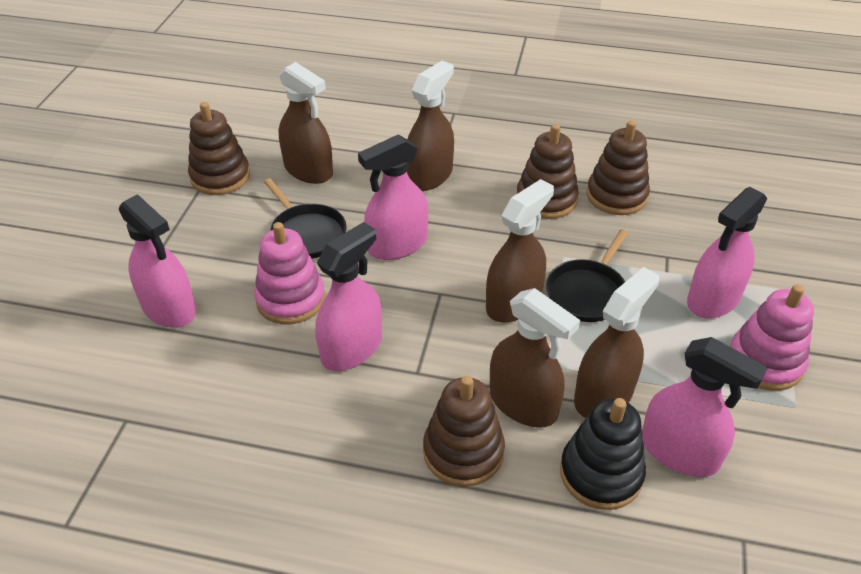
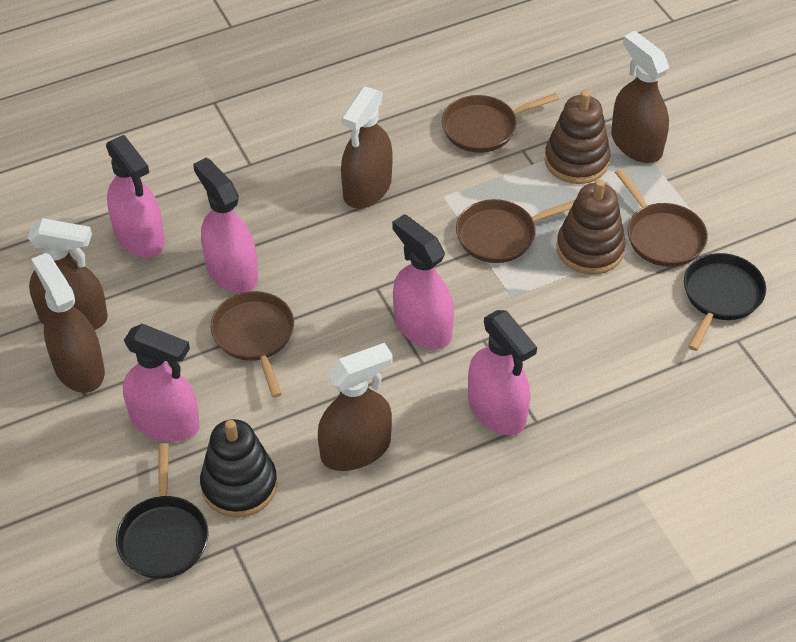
brown pan: none = 0 -> [211,291,294,398] [442,93,559,153] [456,199,575,263] [615,169,708,267] = 4
brown stacking toy: [188,102,250,195] [423,376,505,487] [517,124,579,219] [586,120,650,215] = 4 -> [545,90,610,184] [557,179,626,275] = 2
pink stacking toy: [254,222,325,324] [730,285,814,391] = 2 -> none = 0

